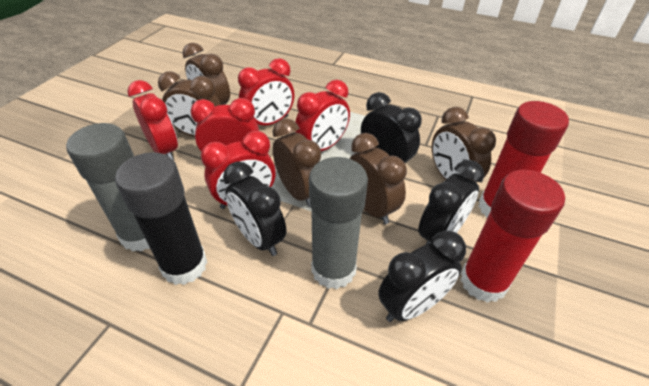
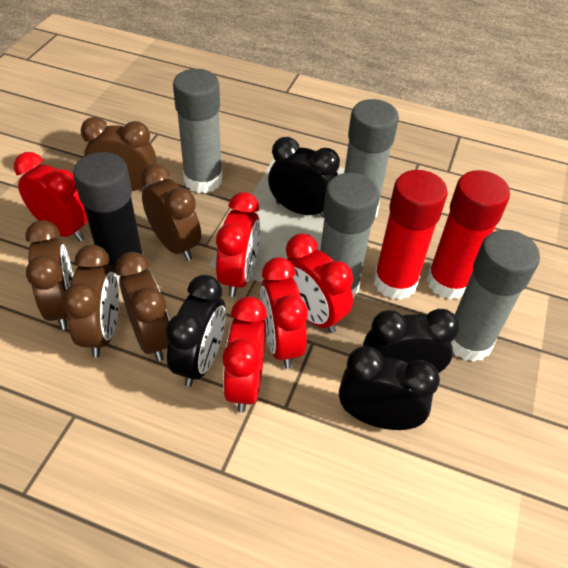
grey glue stick: [66,123,150,252] [309,157,368,289] = 2 -> [173,69,223,193] [320,173,379,299] [344,99,399,217] [451,230,540,362] = 4

